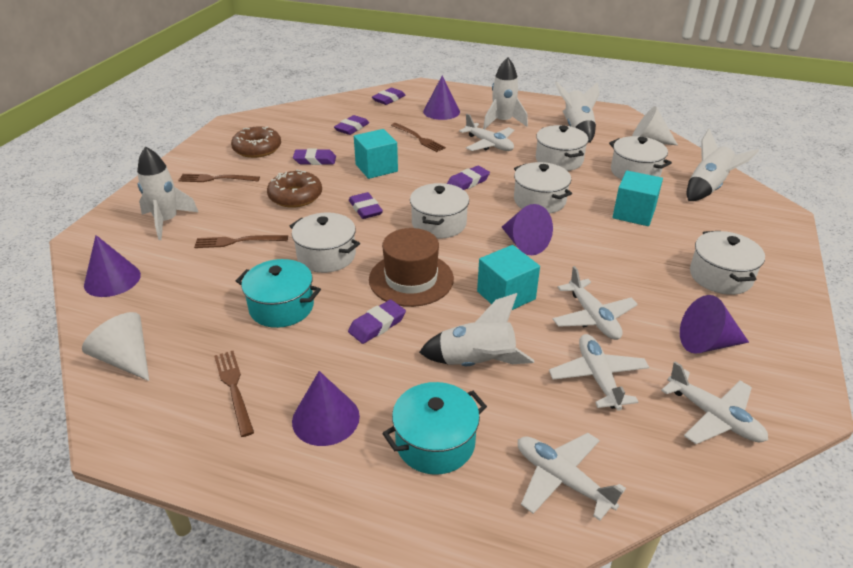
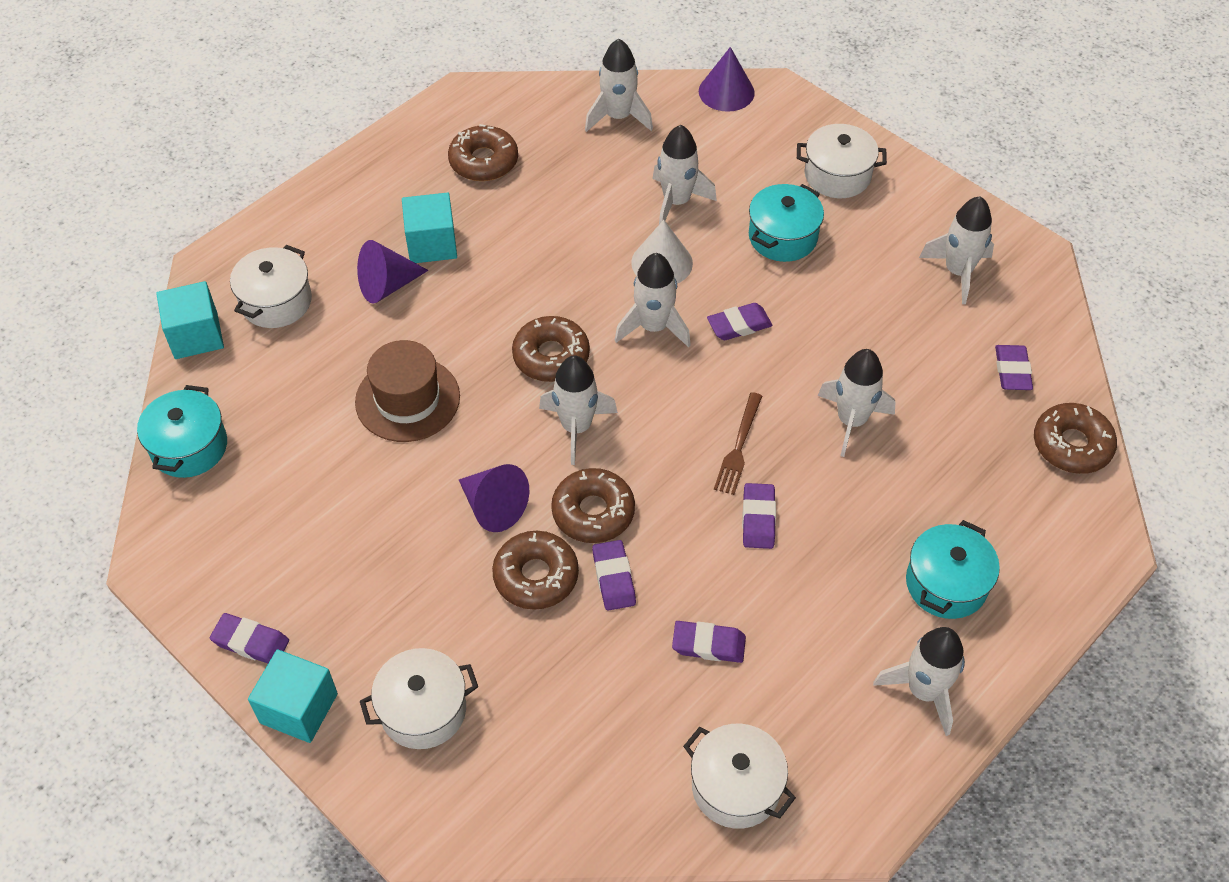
brown donut: [231,126,281,158] [267,169,322,208] = 2 -> [448,124,518,181] [492,531,579,610] [512,316,590,382] [551,468,635,543] [1034,403,1117,474] = 5
brown fork: [178,174,260,182] [194,235,288,248] [214,351,254,437] [391,123,446,152] = 4 -> [714,392,762,495] = 1
purple cone: [84,235,141,297] [292,371,360,446] [423,76,460,120] [502,204,553,255] [680,295,749,354] = 5 -> [357,240,429,304] [459,464,529,532] [699,47,755,112] = 3
turquoise pot: [236,259,321,328] [382,382,487,475] = 2 -> [137,385,227,478] [749,184,824,262] [906,520,1000,619] = 3
white cone: [82,312,149,381] [632,106,678,145] = 2 -> [631,220,693,283] = 1
white plane: [459,114,514,151] [518,433,626,521] [549,334,649,411] [553,266,638,340] [661,362,768,444] = 5 -> none = 0
white pot: [290,212,360,273] [410,183,469,239] [514,162,572,214] [536,125,589,171] [609,136,672,180] [690,231,765,295] = 6 -> [230,245,312,328] [360,648,478,749] [683,724,796,829] [797,124,887,198] = 4
white rocket: [137,146,198,240] [419,293,534,366] [483,57,528,129] [555,81,600,143] [686,128,759,201] = 5 -> [539,355,618,465] [585,39,653,132] [615,253,691,348] [653,125,717,224] [818,349,896,457] [873,627,965,736] [919,196,994,304] = 7

